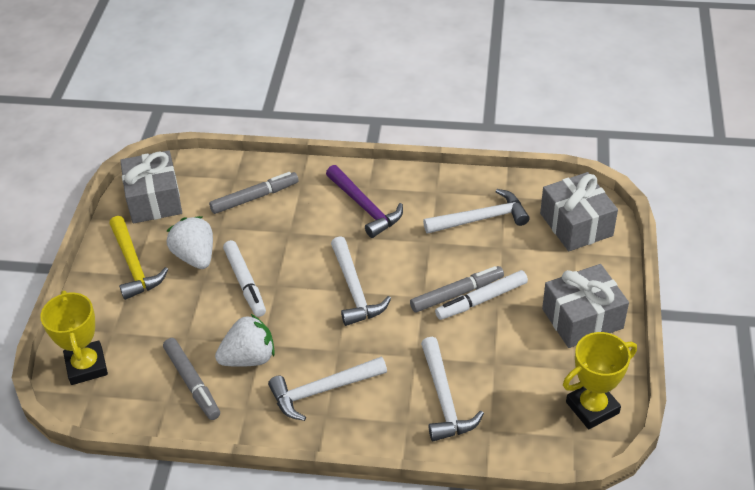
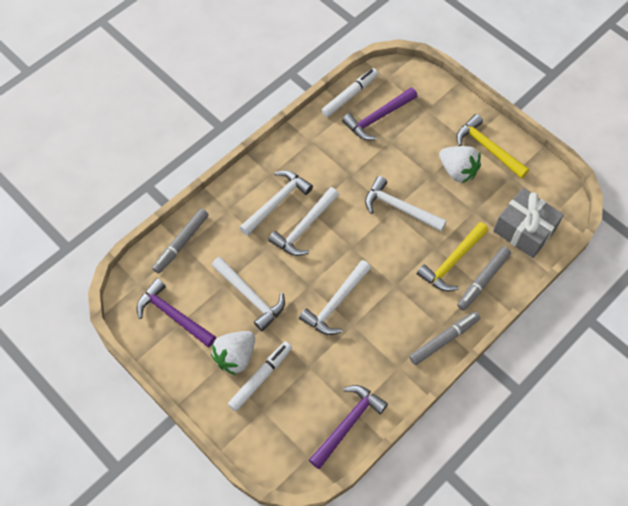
grey gift: [120,150,182,223] [540,172,618,251] [542,264,629,348] = 3 -> [493,188,564,258] = 1
purple hammer: [326,165,403,238] = 1 -> [137,278,216,347] [309,385,388,469] [342,87,417,140] = 3
white hammer: [268,357,387,421] [331,236,391,326] [421,337,484,441] [423,189,530,234] = 4 -> [212,257,285,331] [239,170,313,236] [268,187,339,256] [299,260,371,335] [365,176,447,231] = 5
yellow hammer: [109,216,168,300] = 1 -> [417,222,488,291] [457,114,529,179] = 2
yellow trophy: [40,291,108,385] [563,332,637,429] = 2 -> none = 0

